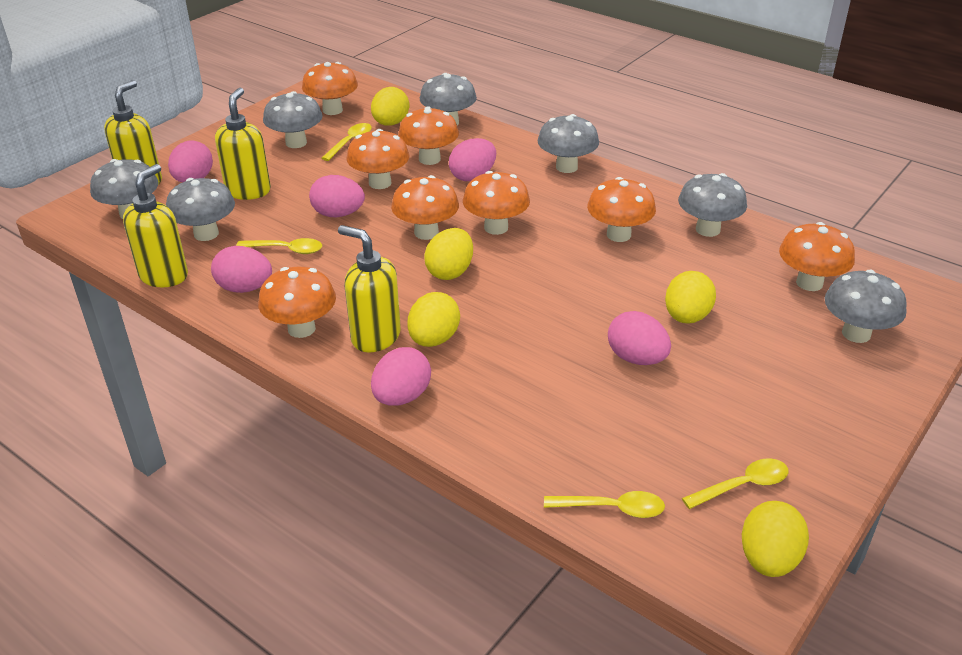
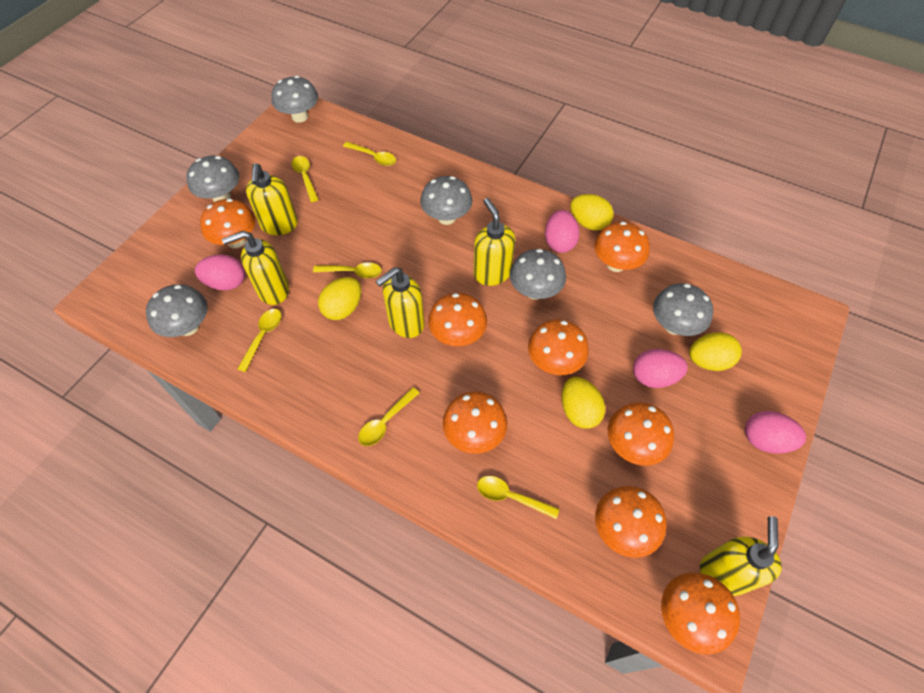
grey mushroom: [90,159,159,219] [166,178,235,241] [263,91,322,148] [420,73,477,125] [538,114,599,173] [678,173,747,237] [825,270,907,343] = 7 -> [146,284,208,337] [186,156,239,202] [272,76,318,123] [420,176,472,225] [510,249,566,300] [653,283,713,336] = 6
pink egg: [168,140,213,182] [211,246,272,293] [309,175,365,217] [371,347,431,406] [449,138,496,181] [608,311,671,365] = 6 -> [195,254,245,290] [545,210,580,253] [633,349,688,388] [745,411,806,454] = 4
yellow egg: [371,87,409,126] [407,292,460,347] [424,228,473,280] [665,271,716,324] [742,501,809,577] = 5 -> [318,277,361,320] [562,377,605,429] [570,194,614,231] [689,332,742,371] = 4
yellow soap dispenser: [104,80,162,185] [123,164,188,287] [215,88,271,200] [338,225,401,353] = 4 -> [222,231,289,305] [246,163,298,235] [376,267,425,338] [474,198,515,286] [700,516,782,596] = 5
yellow spoon: [236,238,322,254] [322,123,372,161] [544,491,665,518] [682,458,788,509] = 4 -> [237,309,281,372] [292,156,319,202] [313,262,382,278] [343,142,396,166] [358,387,420,446] [477,476,559,519] = 6

